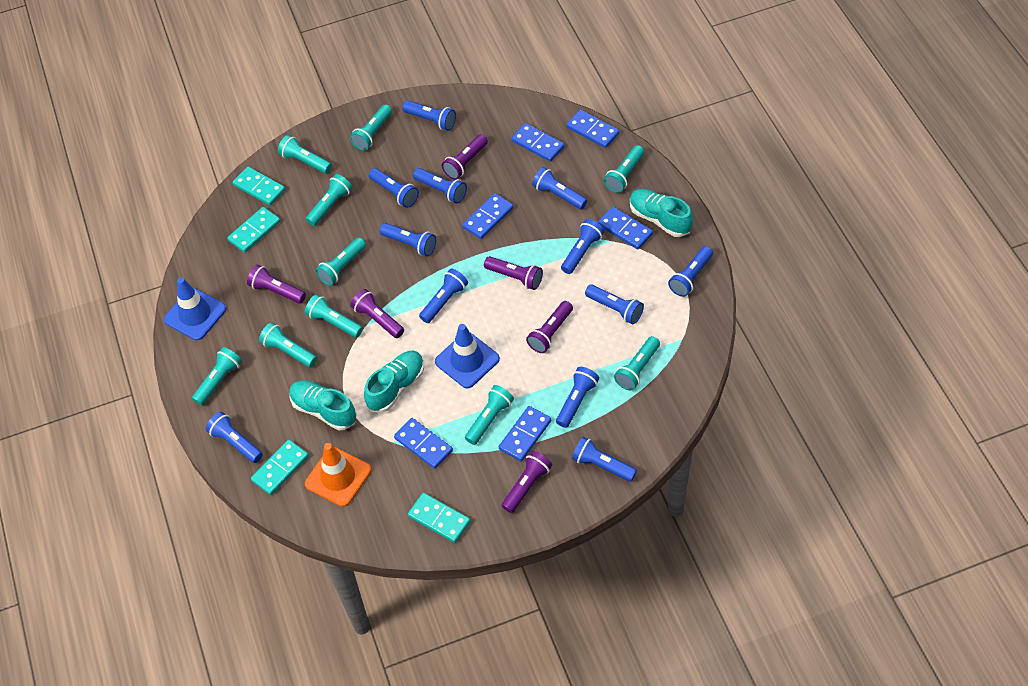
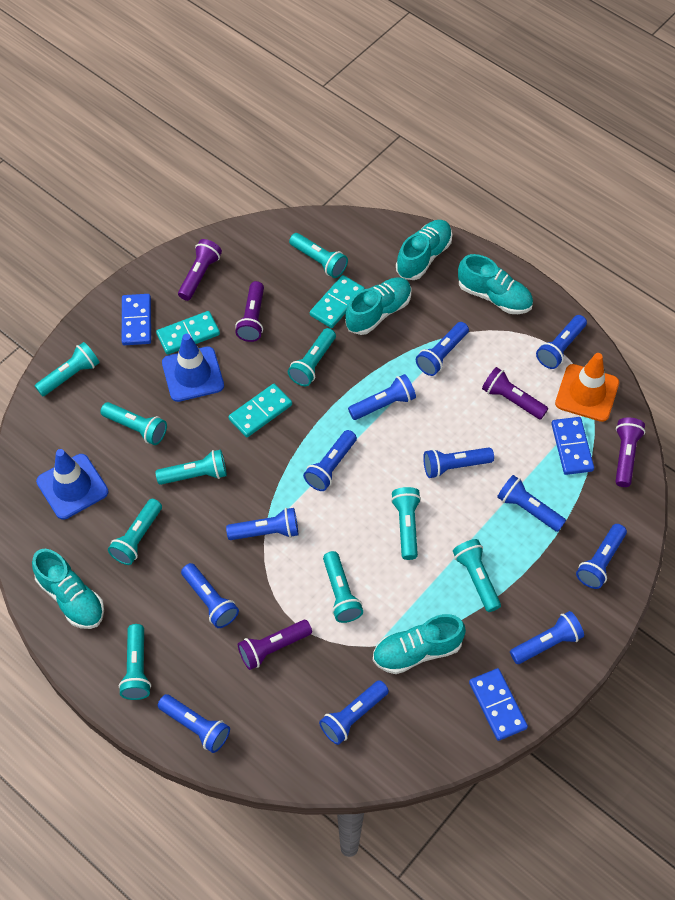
blue domino: [394,418,453,469] [462,193,514,239] [499,406,551,461] [511,123,564,162] [566,110,619,148] [598,207,653,249] = 6 -> [122,294,151,345] [469,668,528,741] [551,417,594,475] = 3
purple flashlight: [247,265,306,304] [351,289,404,338] [442,134,488,180] [484,256,543,290] [502,451,552,513] [526,301,573,353] = 6 -> [178,239,222,301] [235,281,264,342] [238,620,312,670] [482,367,548,419] [615,418,645,487] = 5
turquoise domino: [227,207,280,253] [233,167,285,206] [251,440,309,495] [408,493,470,543] = 4 -> [156,311,220,355] [228,384,292,438] [310,275,365,328] = 3
turquoise shoe: [289,380,357,430] [364,351,424,413] [630,189,693,237] = 3 -> [32,549,104,629] [345,277,411,335] [373,614,466,674] [396,220,452,280] [458,254,533,314] = 5

